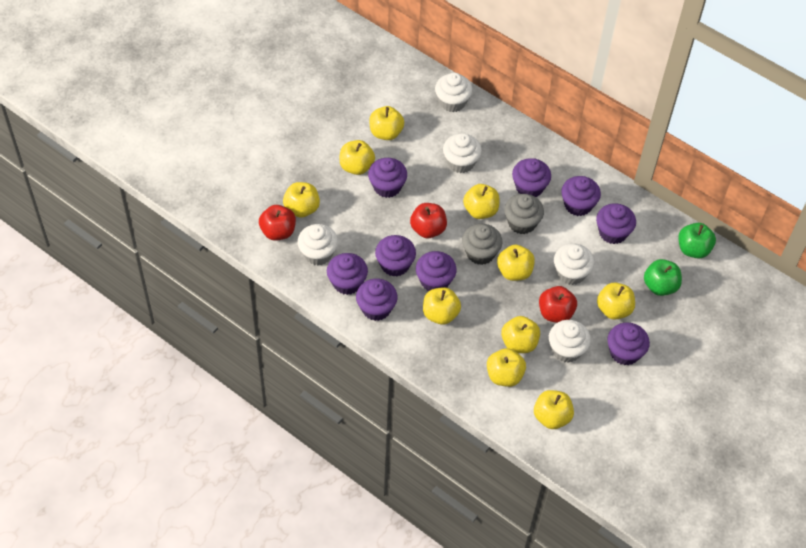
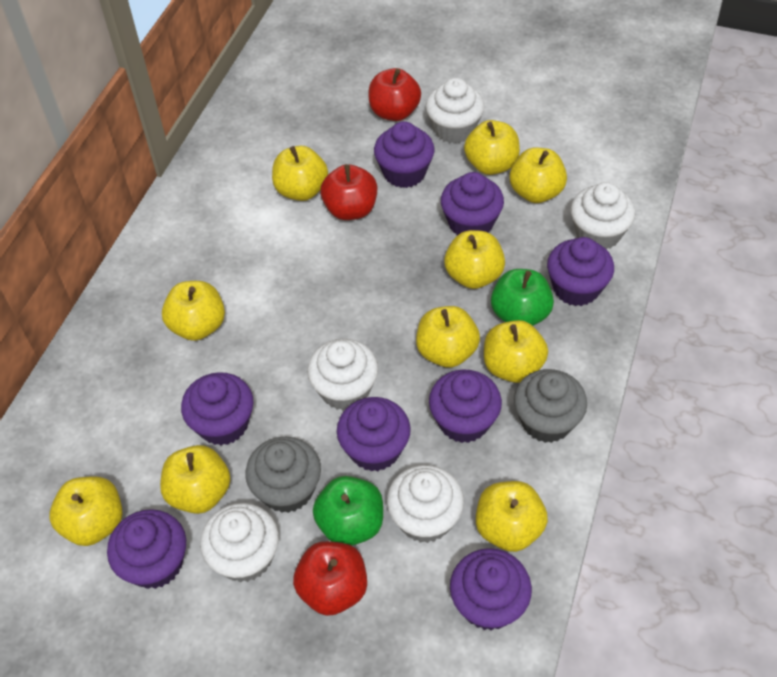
purple cupcake: [327,253,368,295] [356,279,398,321] [368,158,407,198] [375,235,416,277] [416,251,457,291] [512,158,551,197] [561,176,601,216] [596,203,636,244] [607,322,650,365] = 9 -> [107,509,186,589] [181,372,254,445] [337,397,411,471] [374,121,435,188] [429,370,502,443] [441,172,504,235] [450,548,532,631] [547,237,614,306] = 8

